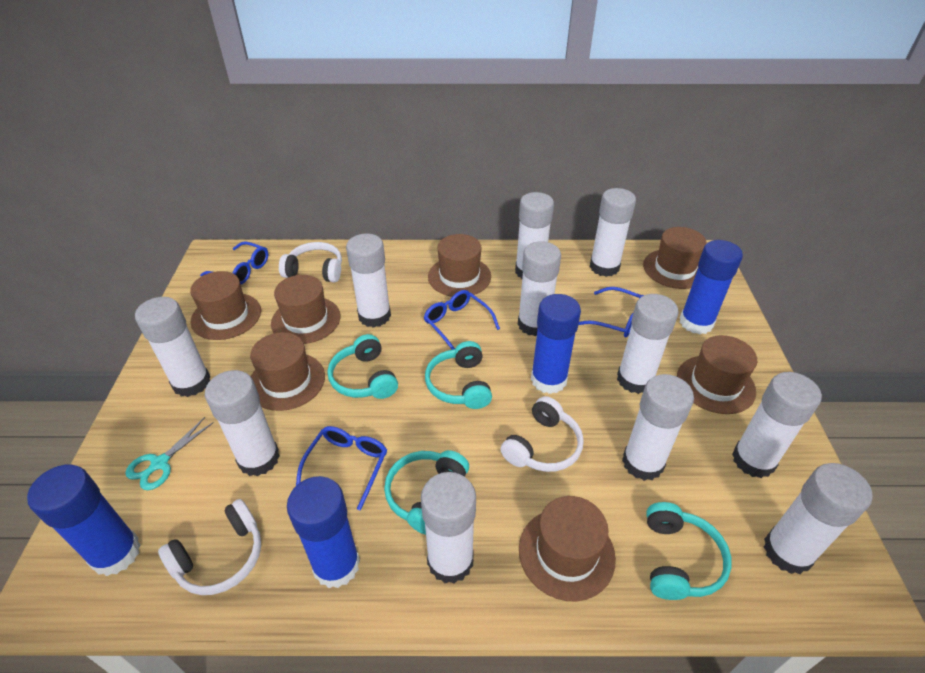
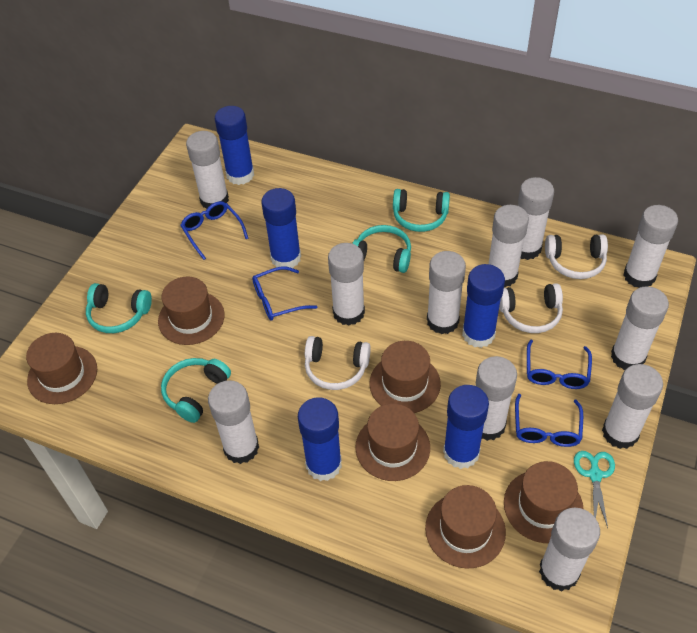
blue glue stick: [27,465,141,576] [287,476,360,588] [531,294,581,394] [680,240,743,334] = 4 -> [215,106,254,185] [261,188,301,268] [298,397,342,481] [443,385,489,469] [462,264,505,348] = 5
brown hat: [190,271,261,340] [250,332,325,411] [271,275,340,344] [428,234,491,297] [519,496,616,601] [643,227,707,289] [677,335,757,414] = 7 -> [26,333,97,404] [158,276,225,345] [355,404,430,481] [369,341,441,413] [425,485,506,569] [504,461,584,543] = 6

